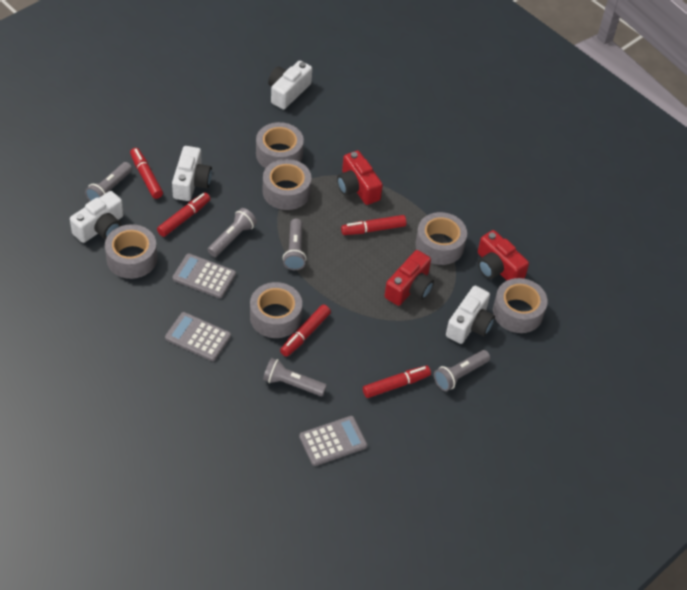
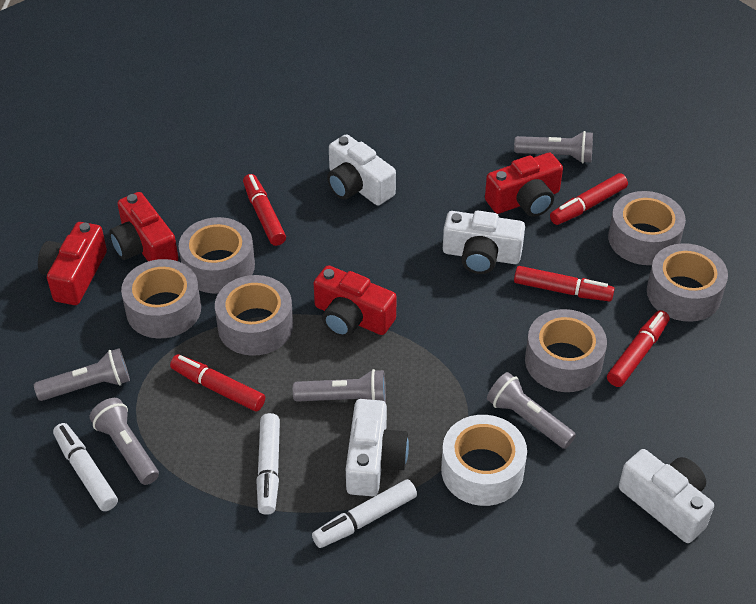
grey calculator: [165,312,231,361] [173,254,236,298] [299,416,367,466] = 3 -> none = 0
red camera: [337,150,383,205] [384,250,434,306] [478,230,529,281] = 3 -> [38,222,107,305] [109,192,178,261] [314,265,397,337] [485,153,563,217] = 4
white marker: none = 0 -> [53,423,118,511] [256,413,280,515] [312,479,417,548] = 3
white tape: none = 0 -> [441,415,527,506] = 1

